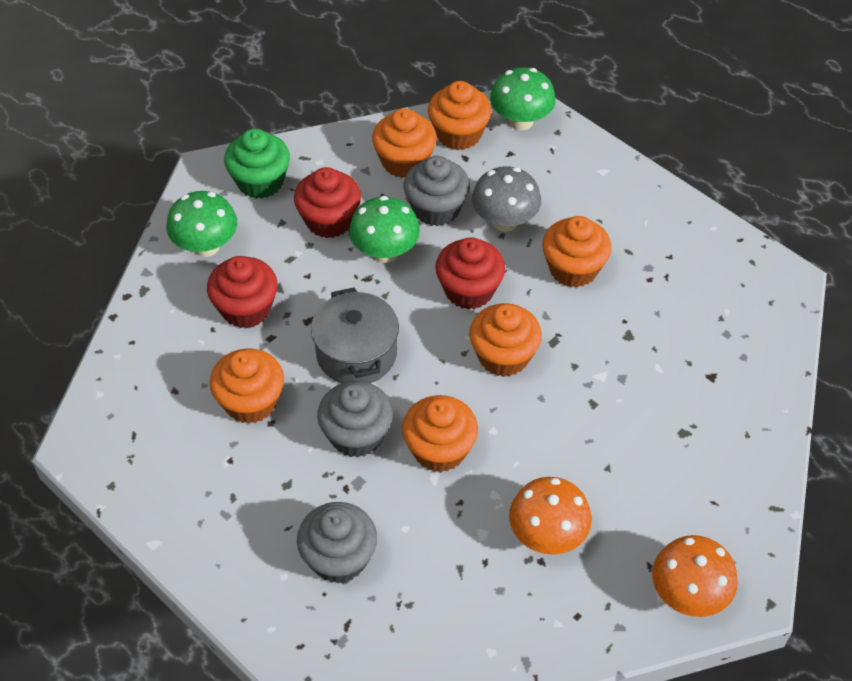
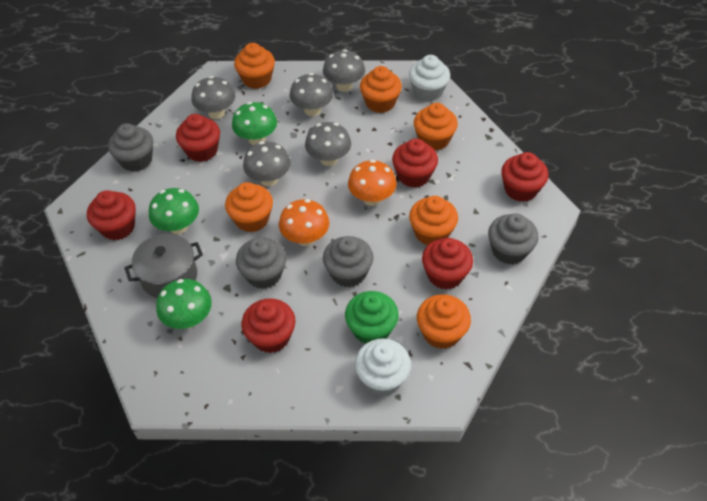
grey cupcake: [297,502,377,583] [317,381,393,458] [403,156,470,226] = 3 -> [108,123,153,172] [236,238,286,289] [323,236,374,288] [488,213,539,264] = 4
grey mushroom: [472,166,541,232] = 1 -> [191,76,235,119] [243,141,291,186] [289,73,333,116] [305,122,351,166] [323,49,365,92] = 5
red cupcake: [207,256,278,328] [294,167,361,238] [435,237,505,309] = 3 -> [87,190,136,240] [176,114,220,162] [241,298,296,353] [392,139,438,188] [422,238,473,290] [501,152,549,202] = 6
white cupcake: none = 0 -> [355,338,411,396] [409,55,450,102] = 2

